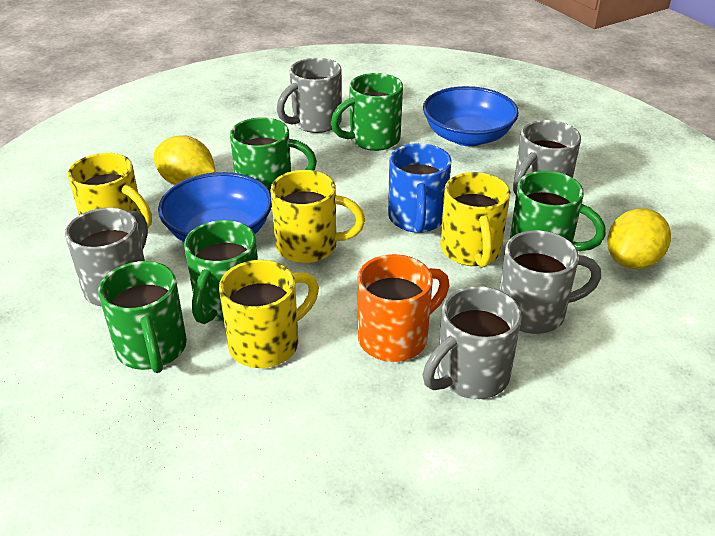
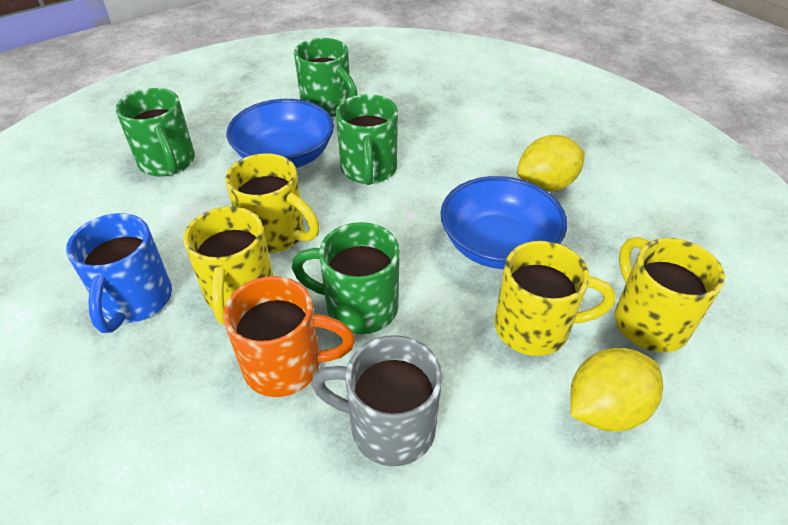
green mug: [98,261,187,373] [184,220,258,324] [230,117,317,193] [331,73,403,151] [510,171,606,251] = 5 -> [115,88,195,177] [292,222,400,334] [294,38,358,117] [336,94,398,185] = 4
grey mug: [65,208,148,307] [277,58,342,133] [423,286,522,399] [500,230,601,334] [513,120,581,195] = 5 -> [311,335,442,466] = 1

